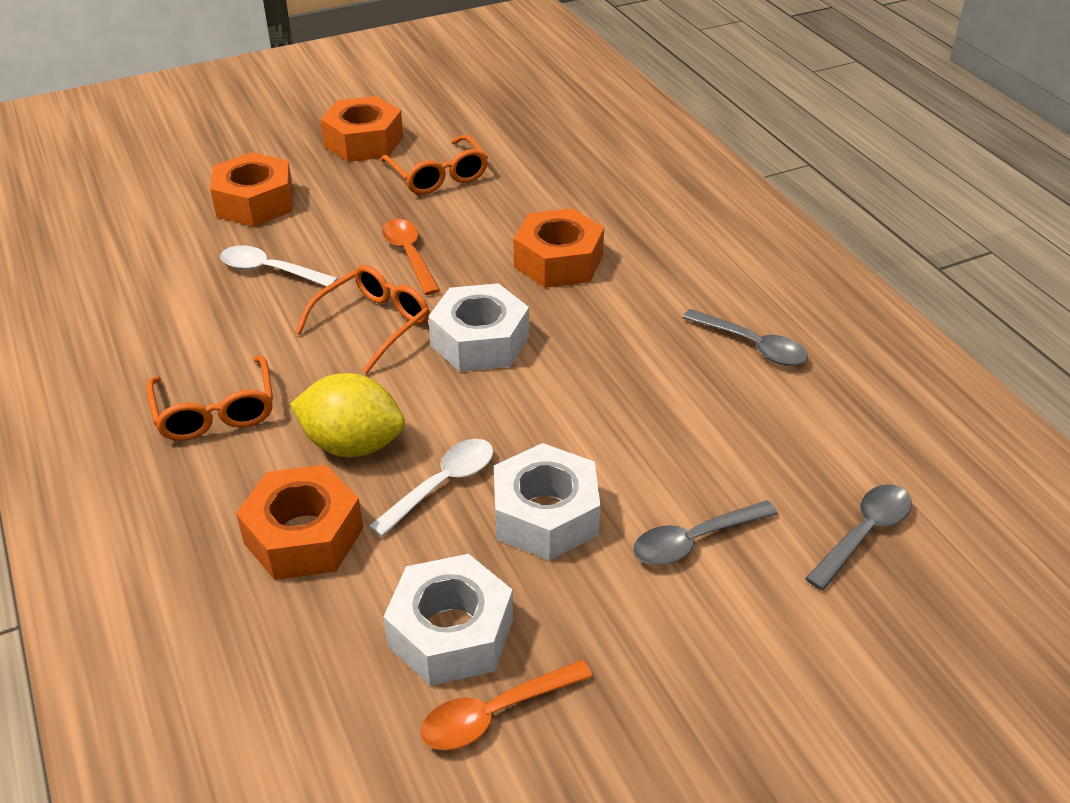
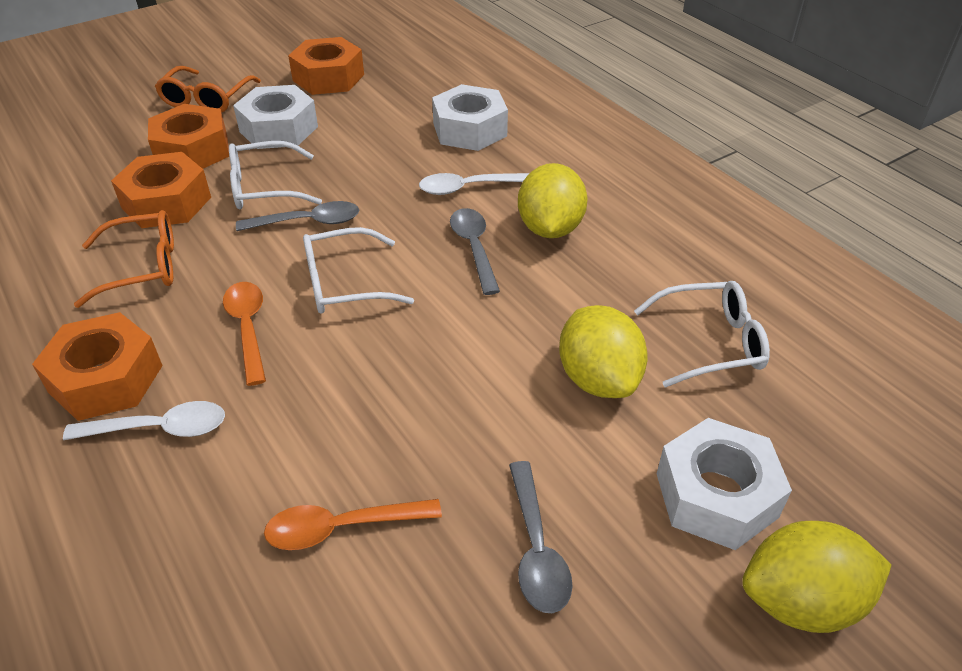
orange glasses: [146,356,273,441] [295,265,430,374] [381,134,488,195] = 3 -> [74,210,174,308] [155,66,261,112] = 2
white glasses: none = 0 -> [229,141,322,209] [303,227,414,314] [634,281,770,387] = 3
yellow lemon: [290,373,405,457] = 1 -> [518,163,588,238] [559,305,648,398] [742,521,891,633] = 3

